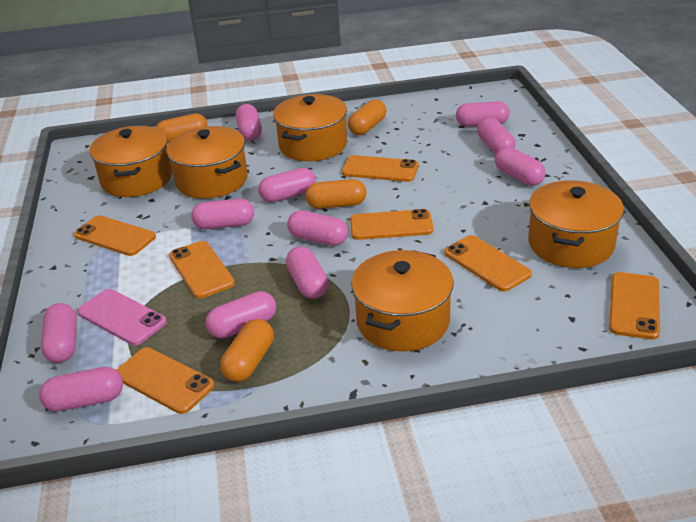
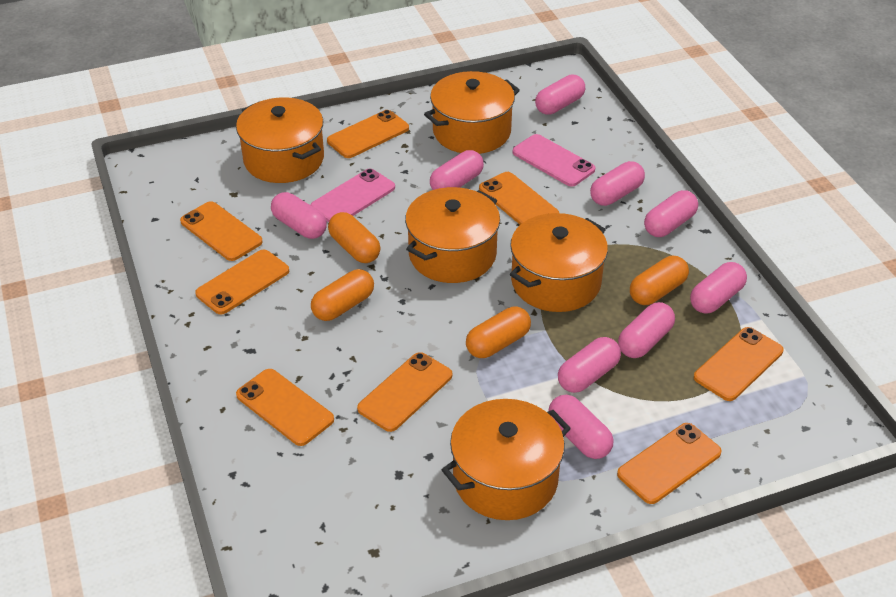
orange phone: [74,215,156,256] [116,347,214,414] [169,241,235,299] [342,155,419,182] [350,209,434,240] [444,235,532,292] [609,272,660,340] = 7 -> [180,201,263,261] [195,249,289,314] [236,369,334,446] [327,110,409,158] [357,352,452,432] [479,172,559,225] [617,423,722,504] [694,327,784,401] = 8
pink capsule: [39,367,123,412] [41,303,77,363] [191,199,254,229] [206,291,276,339] [236,104,262,140] [258,168,316,202] [286,246,328,299] [287,210,348,246] [456,101,510,127] [477,118,515,154] [495,147,546,186] = 11 -> [271,192,327,239] [430,150,484,190] [535,75,585,115] [549,395,614,459] [558,337,621,393] [590,161,645,206] [618,302,675,358] [644,190,698,237] [690,262,747,314] = 9
pink phone: [77,289,167,345] = 1 -> [310,168,395,222] [513,134,595,186] = 2

